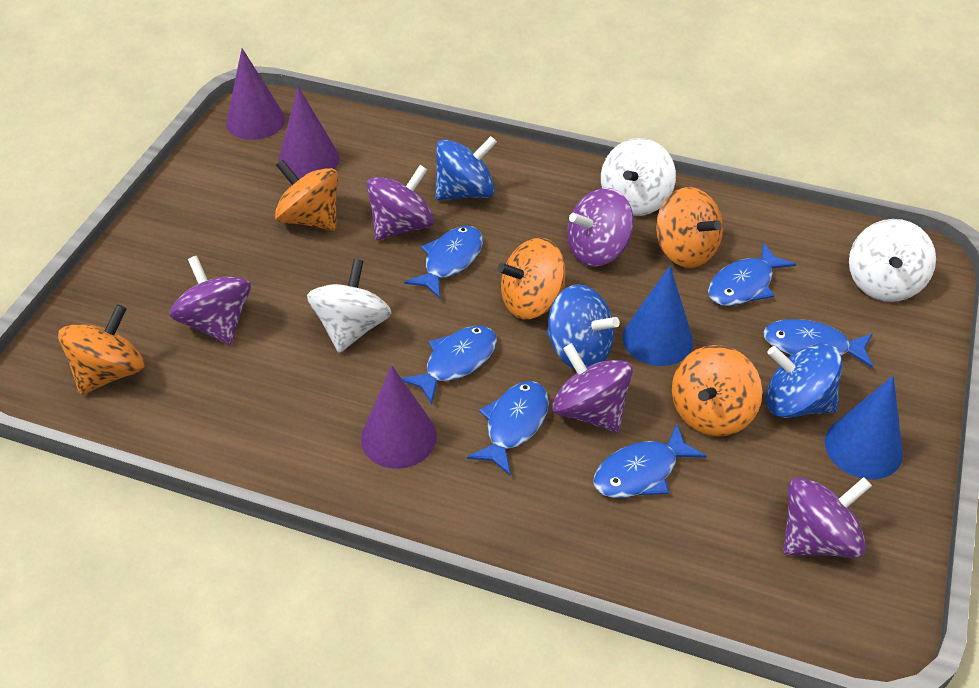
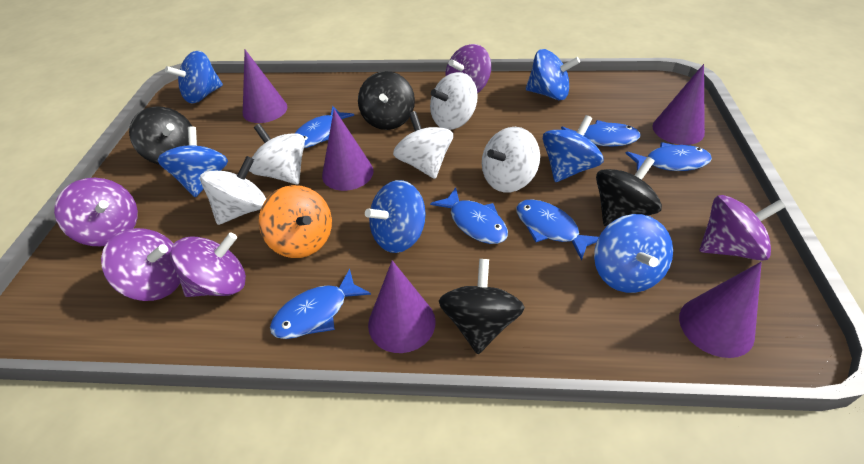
black spinning top: none = 0 -> [129,106,193,165] [358,71,415,130] [439,259,525,354] [596,157,662,226] = 4
blue cone: [623,266,693,366] [825,376,903,479] = 2 -> none = 0
blue spinning top: [435,136,497,200] [547,284,620,369] [766,343,843,418] = 3 -> [157,126,228,197] [165,51,223,104] [365,180,426,253] [526,49,580,100] [543,115,604,182] [594,214,673,293] = 6
orange spinning top: [58,304,145,395] [275,159,338,231] [497,238,565,319] [656,187,723,268] [672,345,762,437] = 5 -> [259,185,332,258] = 1
purple cone: [226,48,285,140] [279,86,339,179] [361,365,437,469] = 3 -> [243,50,287,123] [322,109,374,191] [368,260,436,353] [653,64,705,145] [679,262,762,358] = 5
white spinning top: [307,259,391,353] [601,138,676,216] [849,219,936,302] = 3 -> [200,156,266,225] [249,124,305,185] [393,111,453,179] [430,72,478,130] [482,127,540,193] = 5

